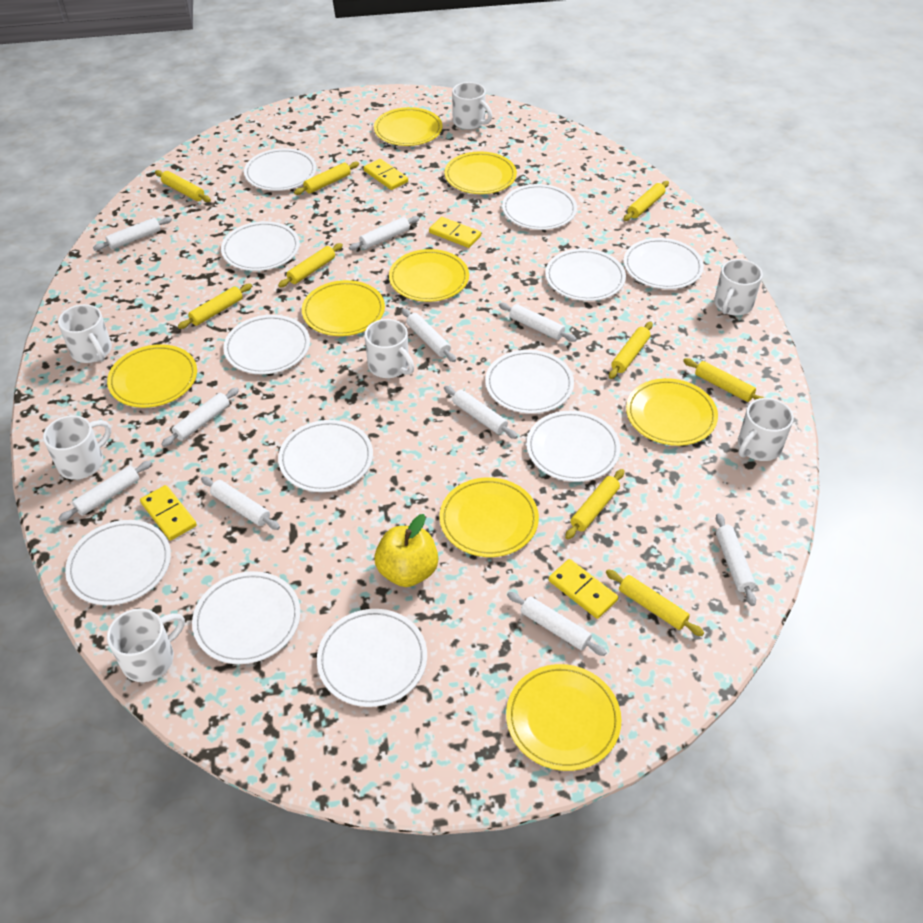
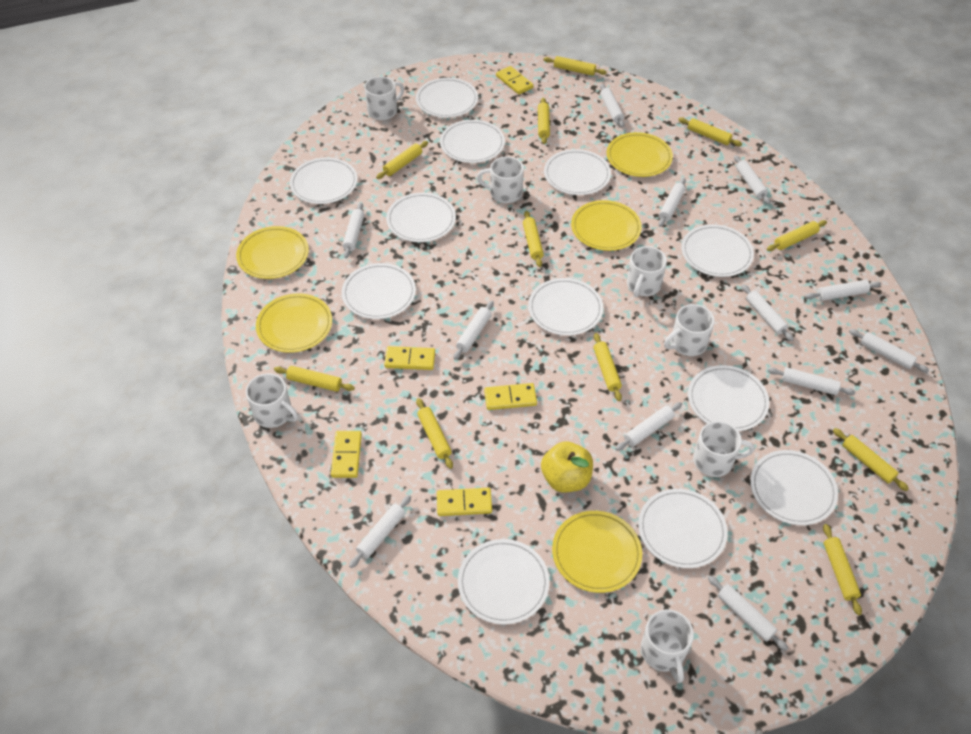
white rolling pin: [58,461,152,522] [93,217,172,251] [162,388,239,447] [201,477,280,530] [349,216,419,250] [402,308,456,362] [444,386,518,439] [499,303,577,342] [507,592,607,656] [716,513,756,606] = 10 -> [343,203,364,258] [349,495,411,568] [453,301,494,360] [600,84,625,128] [616,402,682,451] [658,178,686,227] [708,576,788,651] [734,155,770,204] [741,284,794,342] [768,367,855,395] [805,280,881,301] [849,329,929,373] = 12
yellow domino: [140,485,197,541] [364,159,408,190] [429,217,481,248] [549,559,618,619] = 4 -> [331,431,362,478] [384,346,435,370] [437,488,492,516] [484,383,537,410] [496,66,533,94] = 5
yellow plate: [107,344,197,408] [302,280,385,336] [374,107,443,146] [389,249,469,302] [440,477,539,557] [444,151,517,194] [506,664,622,771] [626,378,718,446] = 8 -> [236,226,309,279] [256,293,332,353] [552,511,642,593] [571,200,642,251] [607,132,673,177] = 5
yellow rolling pin: [155,170,211,202] [178,284,252,329] [278,243,343,287] [294,162,359,195] [565,469,624,540] [606,570,704,636] [609,322,653,379] [623,181,669,221] [683,358,765,402] = 9 -> [274,366,355,392] [376,141,428,179] [416,398,453,469] [523,211,544,267] [538,98,550,144] [543,56,607,76] [593,333,622,401] [678,117,742,146] [767,220,827,251] [823,524,862,615] [833,428,909,491] = 11

